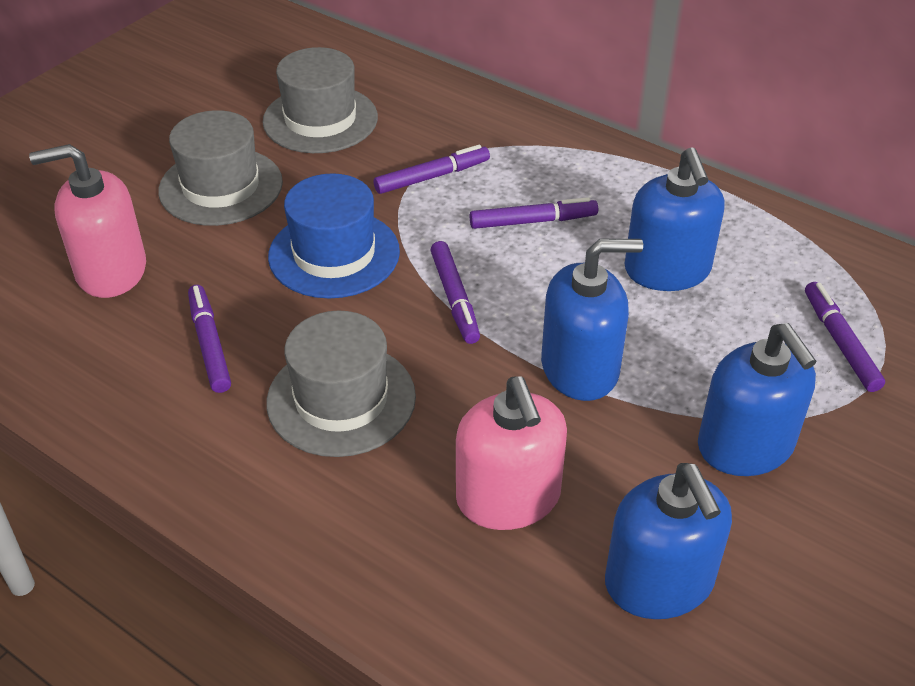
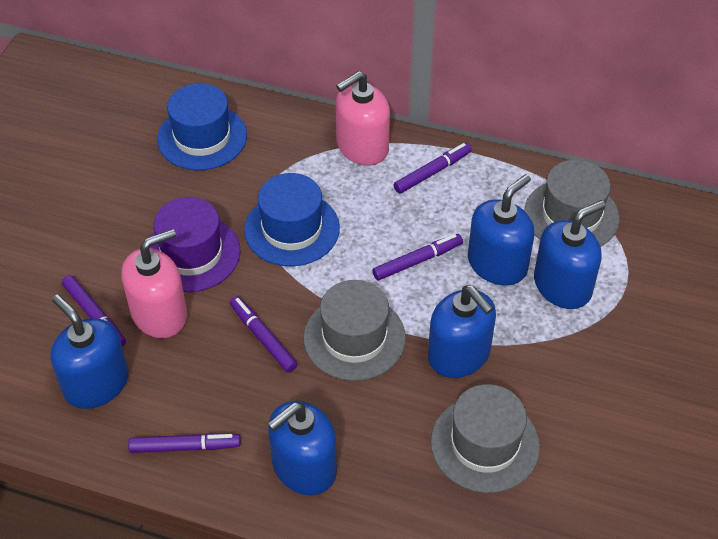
blue hat: [268,173,400,298] = 1 -> [157,83,247,170] [244,173,340,266] = 2
blue soap dispenser: [541,239,643,401] [605,463,732,619] [625,147,725,291] [698,323,817,476] = 4 -> [50,294,129,409] [268,401,337,495] [428,285,496,378] [468,174,534,286] [534,200,606,309] = 5
purple hat: none = 0 -> [150,197,241,292] = 1

